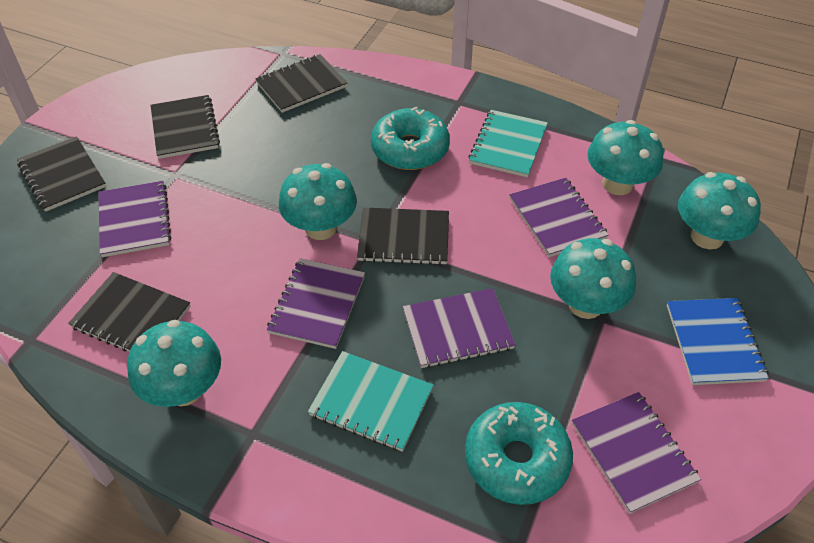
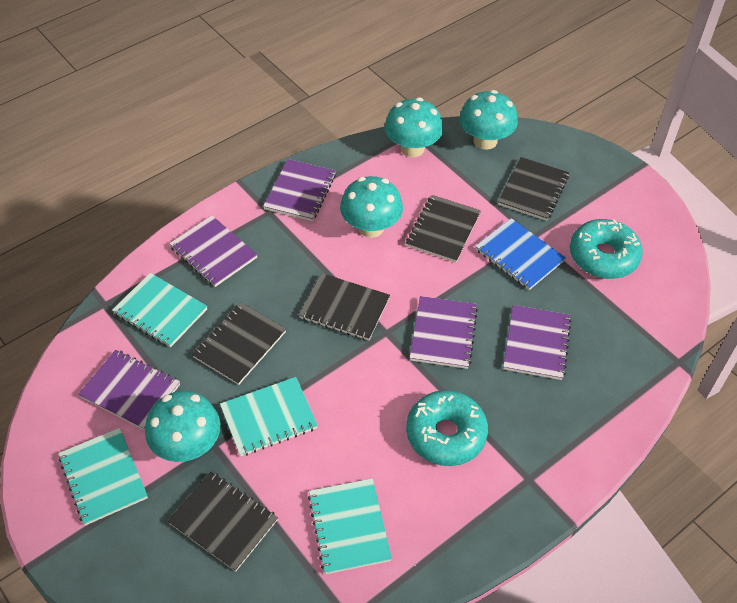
turquoise mushroom: [127,320,221,407] [279,163,357,240] [550,238,636,319] [587,120,663,195] [678,172,761,249] = 5 -> [145,391,220,462] [340,176,403,238] [385,98,443,157] [459,90,518,149] = 4
turquoise notebook: [308,351,434,452] [468,110,548,178] = 2 -> [58,428,148,526] [112,273,207,348] [220,377,318,456] [308,478,392,574] = 4

